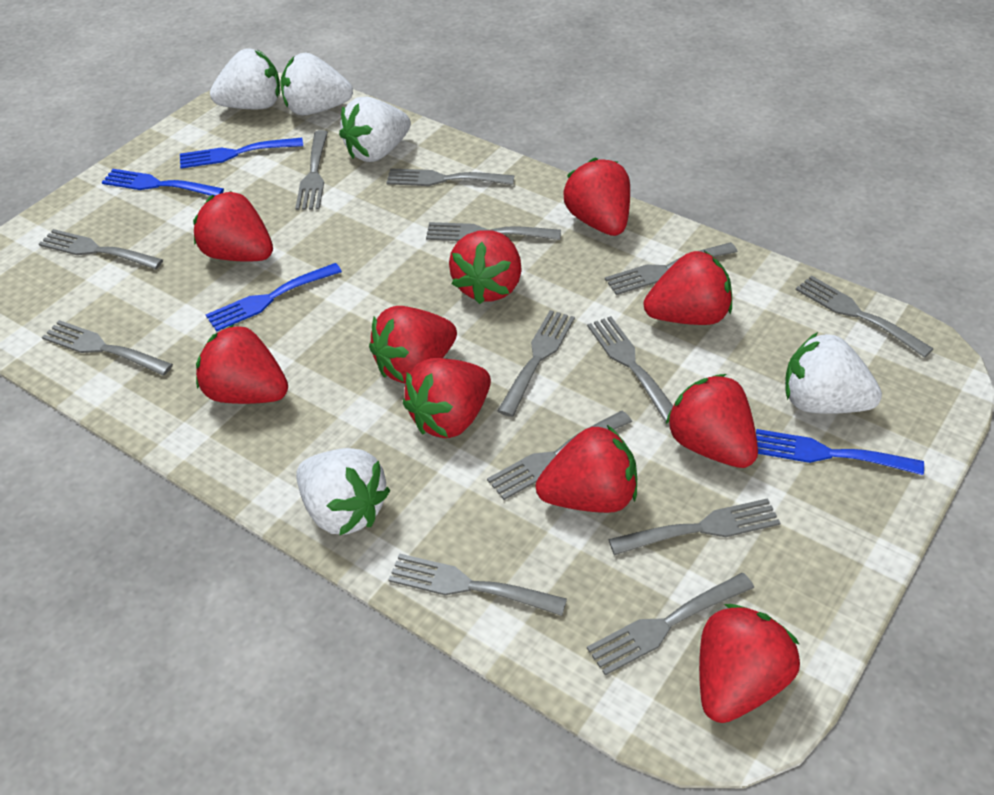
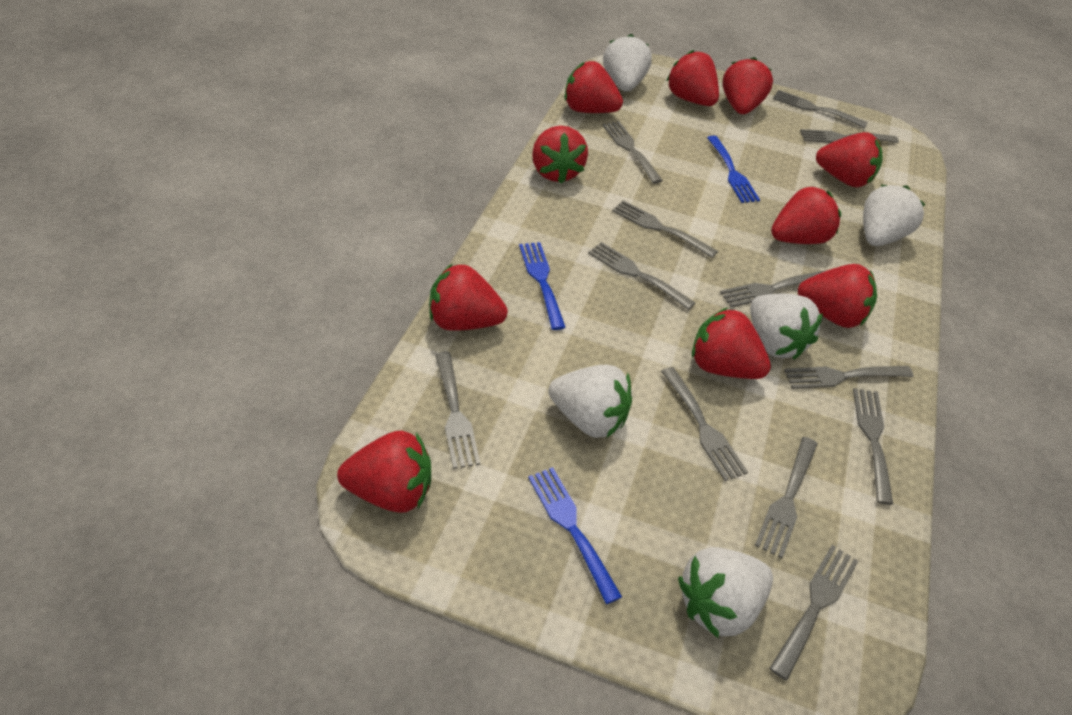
blue fork: [102,169,224,196] [180,138,303,169] [206,263,342,332] [756,429,924,475] = 4 -> [519,242,566,330] [528,467,622,604] [707,136,760,203] = 3
grey fork: [39,229,163,269] [42,320,173,376] [295,130,328,210] [386,168,514,186] [388,553,567,616] [426,222,561,241] [487,411,632,500] [498,310,575,417] [587,316,673,422] [587,573,754,676] [605,242,738,295] [608,498,780,555] [796,276,934,358] = 13 -> [435,352,481,469] [588,242,695,310] [602,121,663,184] [612,200,718,258] [661,367,748,481] [720,271,825,307] [755,437,817,558] [769,545,858,680] [773,90,868,128] [784,366,913,389] [800,129,899,143] [853,388,893,505] = 12

